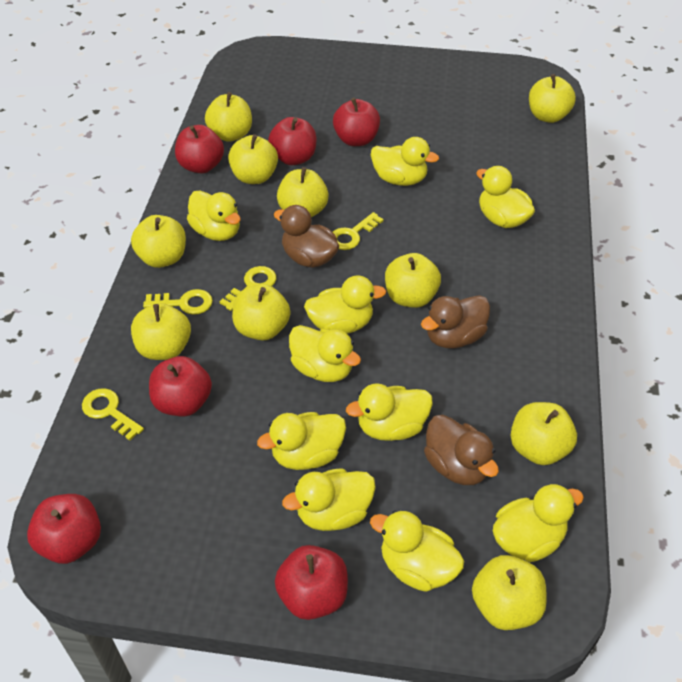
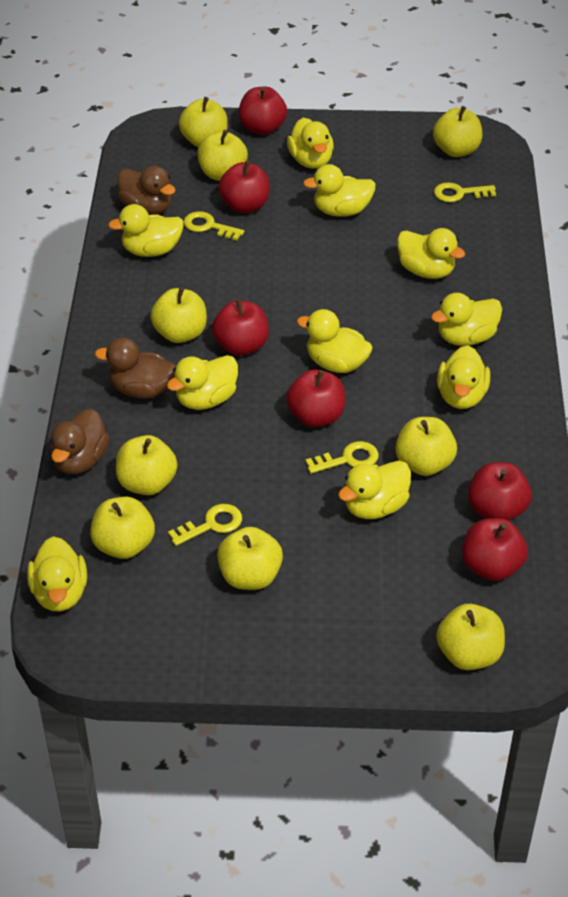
yellow apple: [131,215,186,268] [131,303,191,360] [205,92,252,142] [228,134,278,184] [232,284,290,341] [277,167,329,217] [385,253,441,308] [472,555,547,630] [511,402,577,465] [529,74,576,123] = 10 -> [90,497,155,559] [116,435,177,495] [150,287,207,343] [179,97,228,147] [197,130,248,181] [217,527,283,590] [395,417,457,476] [433,106,483,157] [437,604,505,670] = 9

